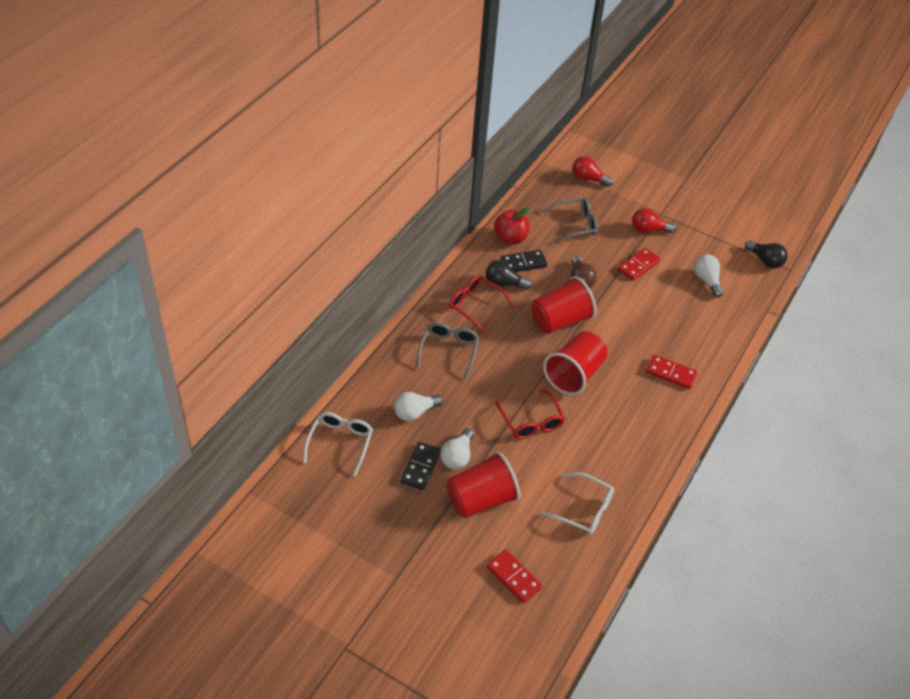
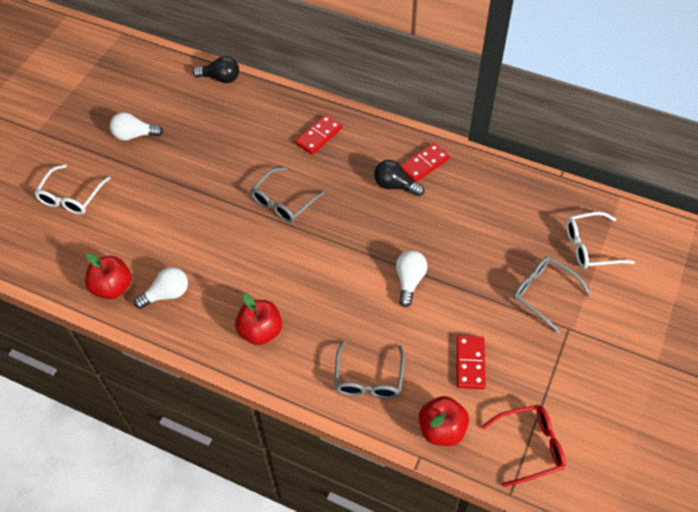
black domino: [400,442,441,490] [501,250,547,272] = 2 -> none = 0
brown light bulb: [571,256,597,288] = 1 -> none = 0
grey glasses: [417,322,479,379] [543,198,598,243] = 2 -> [250,167,325,223] [334,341,405,399] [513,256,591,334] = 3
red apple: [494,208,530,245] = 1 -> [85,253,131,299] [235,294,282,345] [419,396,469,446] = 3
red cup: [446,451,520,518] [531,276,596,334] [543,331,607,395] = 3 -> none = 0
red glasses: [449,275,515,334] [495,389,565,439] = 2 -> [481,405,566,487] = 1
red light bulb: [572,156,613,187] [632,208,676,233] = 2 -> none = 0

